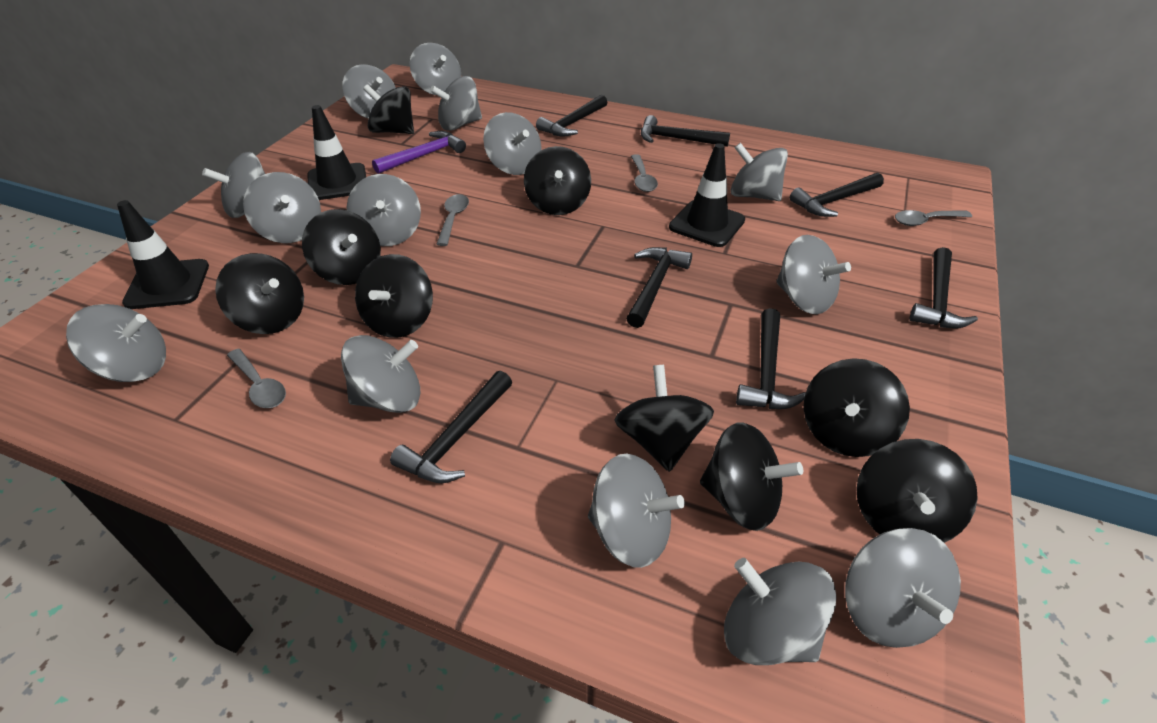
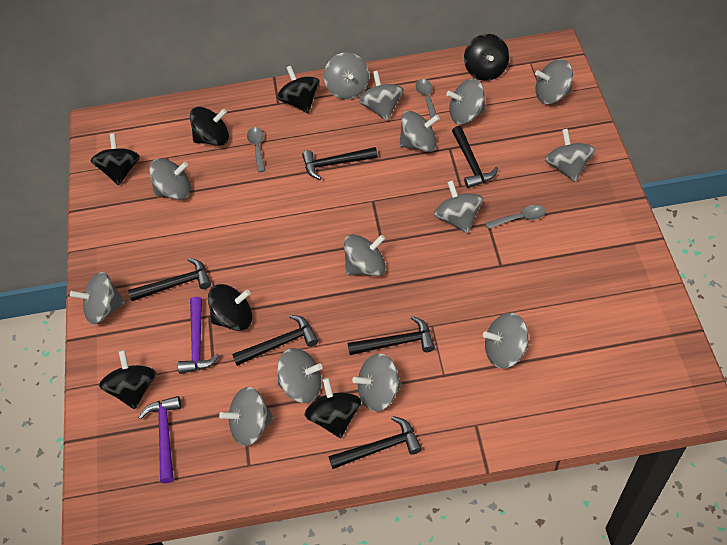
black hammer: [390,371,512,483] [536,95,608,136] [626,247,692,328] [641,115,730,147] [736,308,806,409] [790,173,884,217] [910,247,978,328] = 7 -> [128,258,211,301] [232,315,318,366] [302,147,378,180] [328,416,422,469] [348,316,435,355] [452,126,498,188] = 6
black spinning top: [215,253,304,334] [302,209,381,285] [355,254,433,338] [363,84,414,134] [524,146,591,215] [614,365,714,472] [700,422,803,531] [803,358,910,457] [856,439,978,543] = 9 -> [90,133,140,185] [99,350,156,409] [190,107,229,146] [208,284,252,331] [277,66,320,113] [304,378,361,438] [464,34,509,81] = 7
black traffic cone: [117,200,209,309] [308,105,366,200] [669,143,745,247] = 3 -> none = 0
grey spoon: [227,349,286,408] [437,194,469,246] [631,154,658,192] [895,210,972,226] = 4 -> [247,127,265,172] [416,79,437,118] [485,205,546,229] = 3
purple hammer: [372,131,466,174] = 1 -> [138,396,181,483] [178,297,220,374] = 2

